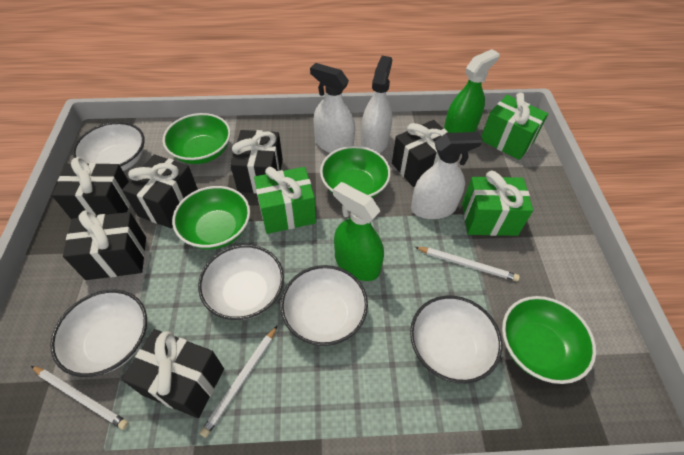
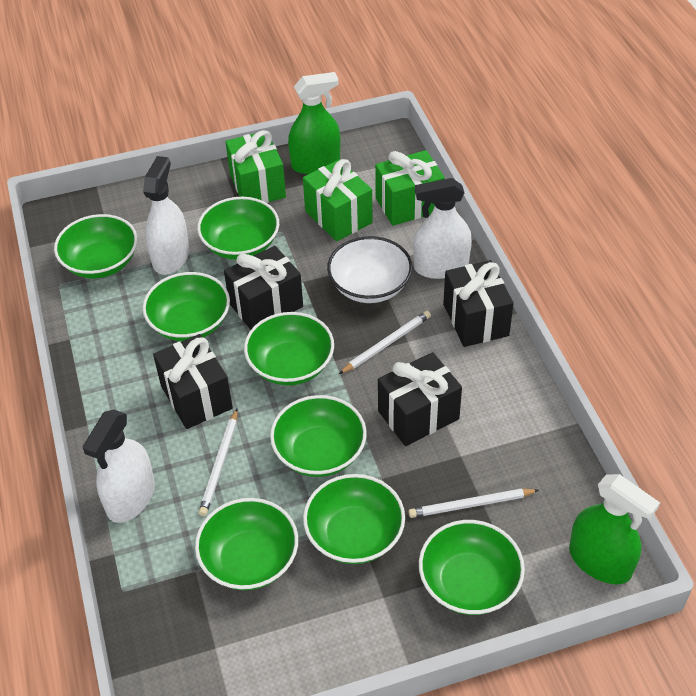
black gift: [52,157,130,220] [63,210,146,280] [122,154,198,228] [122,329,224,418] [230,130,283,194] [392,120,448,187] = 6 -> [153,334,233,429] [224,246,303,330] [378,352,462,446] [443,260,514,347] = 4
green bowl: [163,113,231,164] [172,186,250,249] [320,146,391,198] [502,296,596,384] = 4 -> [54,214,137,279] [143,272,230,342] [195,498,298,590] [197,197,279,260] [244,312,334,386] [270,395,367,477] [303,474,405,564] [419,520,525,615] = 8
white bowl: [50,290,147,377] [73,122,145,171] [198,245,284,320] [280,265,368,346] [410,296,502,383] = 5 -> [327,236,413,303] = 1

